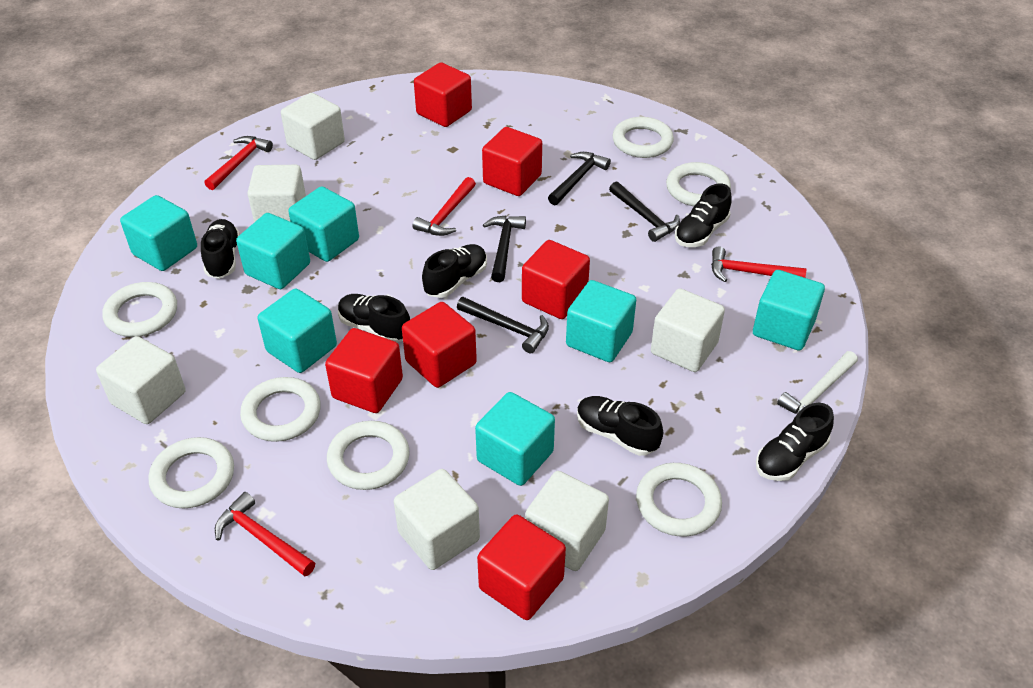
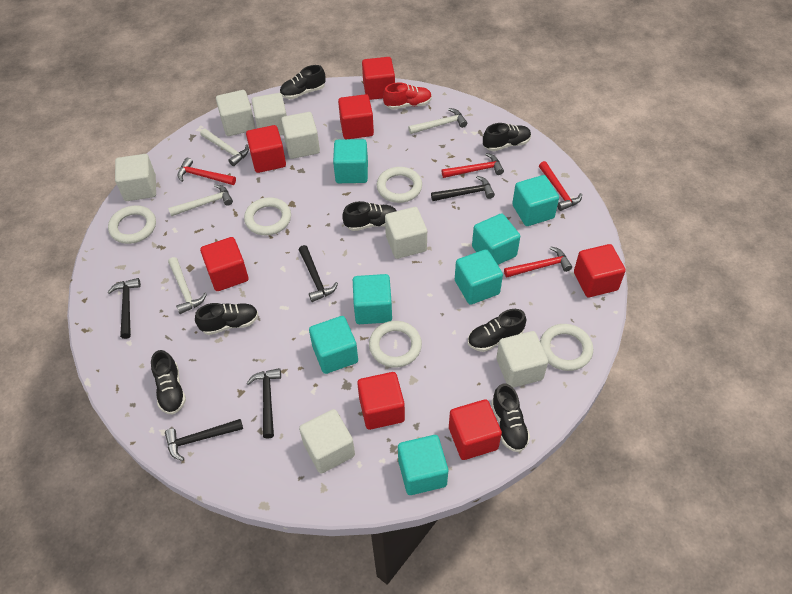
black hammer: [457,297,549,353] [483,215,526,282] [548,152,611,205] [609,182,680,242] = 4 -> [107,278,141,339] [165,419,243,461] [247,368,281,439] [299,245,338,302] [431,176,495,201] = 5
black shoe: [201,219,240,279] [338,294,410,343] [422,244,487,298] [577,396,663,456] [675,184,732,247] [756,403,834,481] = 6 -> [151,350,186,414] [195,303,258,335] [280,65,326,99] [342,201,396,231] [468,309,526,352] [483,123,531,151] [491,384,530,452] = 7
red cube: [325,328,403,413] [402,302,477,388] [414,62,472,127] [477,514,566,620] [482,127,542,196] [522,240,590,319] = 6 -> [200,237,248,291] [246,125,286,173] [338,94,374,139] [357,372,405,430] [362,57,395,100] [449,399,502,460] [574,244,626,297] = 7
red shoe: none = 0 -> [383,82,432,110] = 1
white cube: [96,336,186,424] [248,165,306,222] [281,93,345,160] [394,469,480,570] [525,471,609,571] [651,288,725,372] = 6 -> [115,154,156,201] [216,90,255,136] [252,93,287,135] [281,112,320,159] [299,409,355,474] [385,207,427,259] [496,331,548,388] = 7
white hammer: [777,351,858,414] = 1 -> [168,184,233,216] [168,257,207,314] [200,128,249,166] [408,108,467,134] = 4
white ring: [102,282,177,337] [149,437,234,508] [240,377,321,442] [327,421,409,490] [612,117,674,158] [636,463,722,537] [666,162,731,206] = 7 -> [108,205,156,244] [244,197,291,235] [369,321,422,367] [377,167,422,203] [540,324,593,371] = 5

